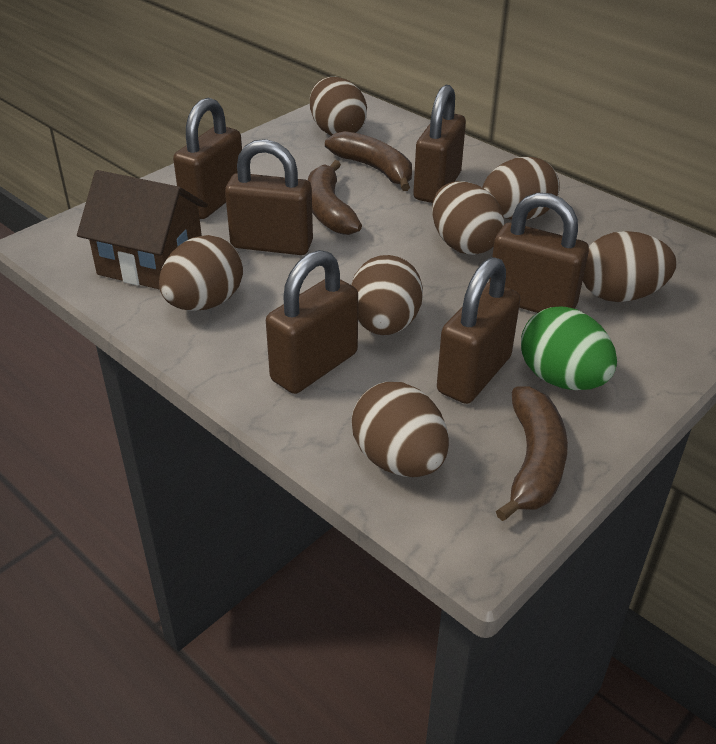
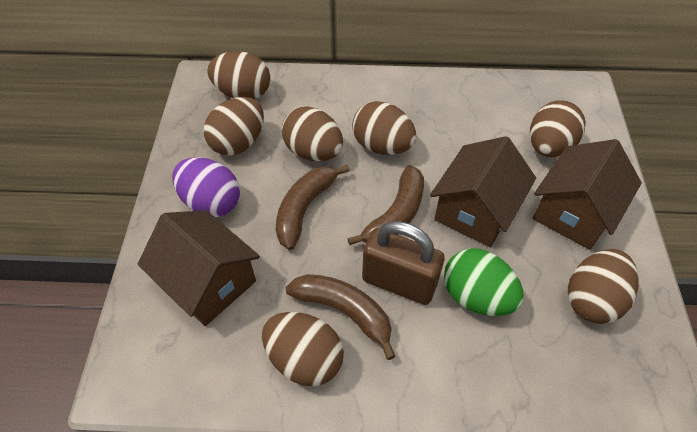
brown house: [77,170,208,290] = 1 -> [138,210,260,326] [430,136,536,247] [532,139,642,250] = 3
brown padlock: [173,98,242,219] [225,139,313,255] [266,250,358,394] [413,85,466,203] [437,257,520,404] [489,193,589,313] = 6 -> [362,221,445,305] = 1
purple egg: none = 0 -> [172,157,240,217] = 1

